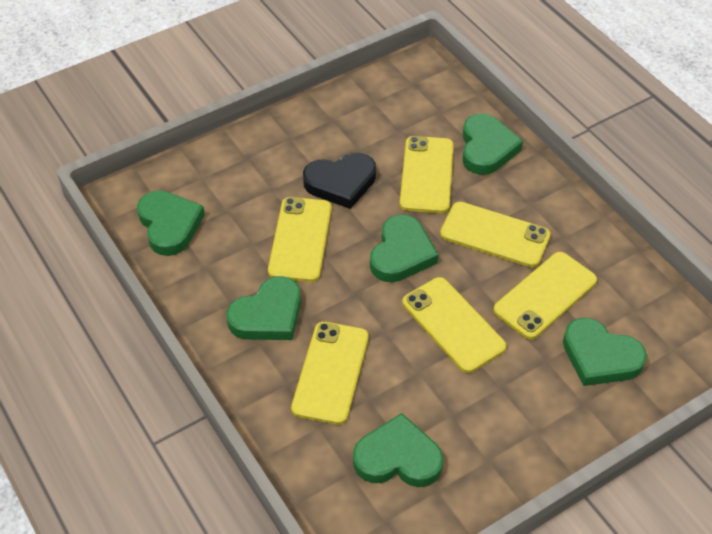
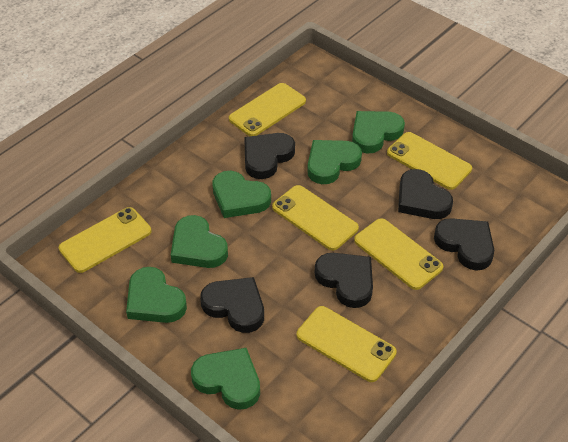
black heart: [303,153,376,209] = 1 -> [200,277,264,333] [244,133,295,179] [315,253,373,308] [398,169,453,219] [434,218,494,271] = 5

